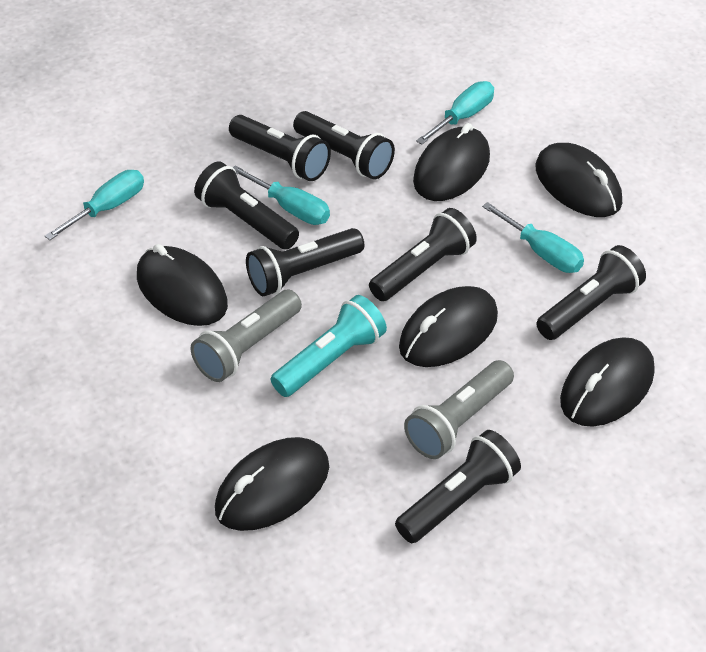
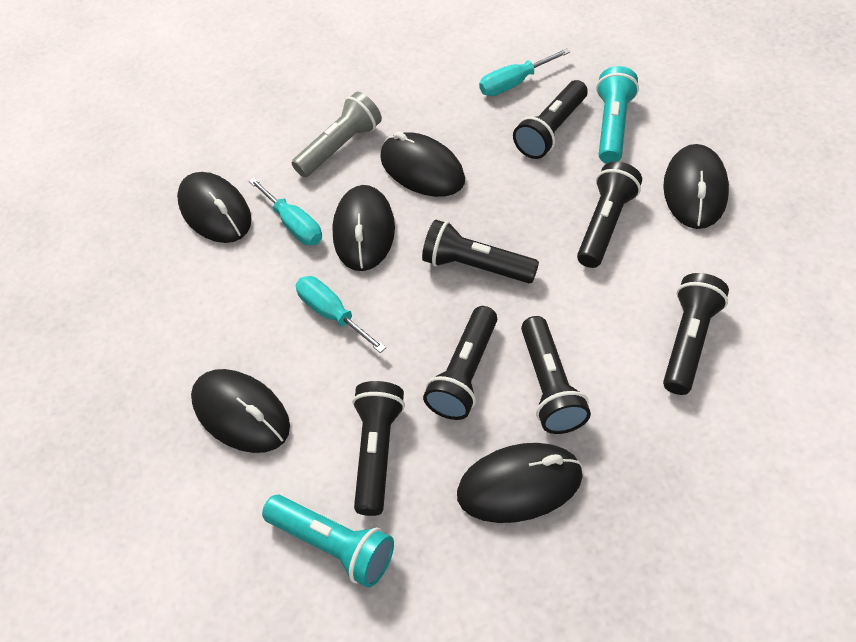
grey flashlight: [191,290,302,382] [404,360,514,459] = 2 -> [292,92,382,177] = 1
turquoise flashlight: [271,295,387,397] = 1 -> [262,495,394,588] [596,66,639,163] = 2
turquoise screwdriver: [45,170,144,240] [233,165,330,225] [416,81,494,144] [482,202,584,273] = 4 -> [249,177,322,245] [296,276,386,353] [479,48,570,96] = 3

